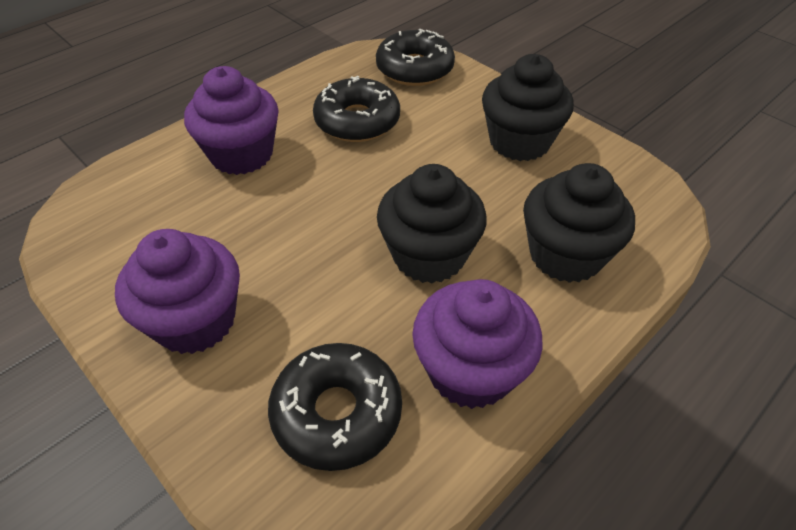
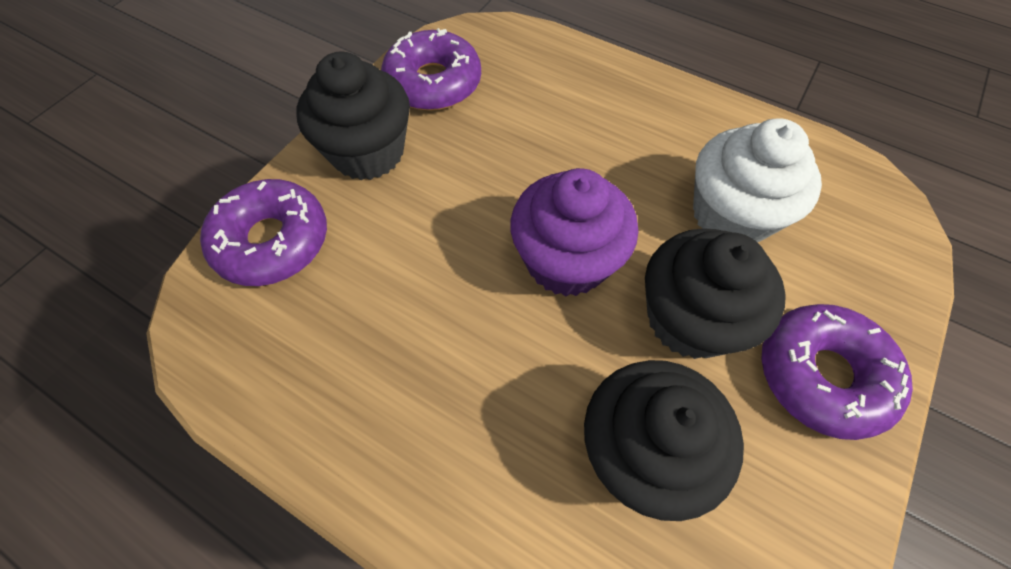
black donut: [268,343,402,471] [313,76,400,142] [376,29,455,86] = 3 -> none = 0
purple cupcake: [115,229,240,354] [184,66,279,175] [412,279,543,409] = 3 -> [510,168,638,297] = 1
purple donut: none = 0 -> [200,179,327,286] [381,28,481,111] [761,304,913,440] = 3
white cupcake: none = 0 -> [693,119,822,242] = 1

